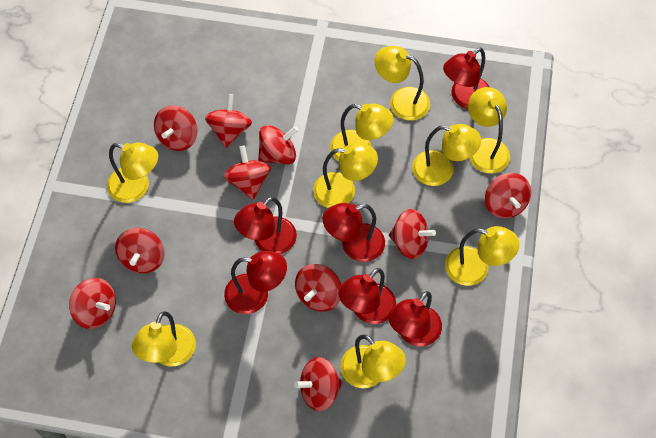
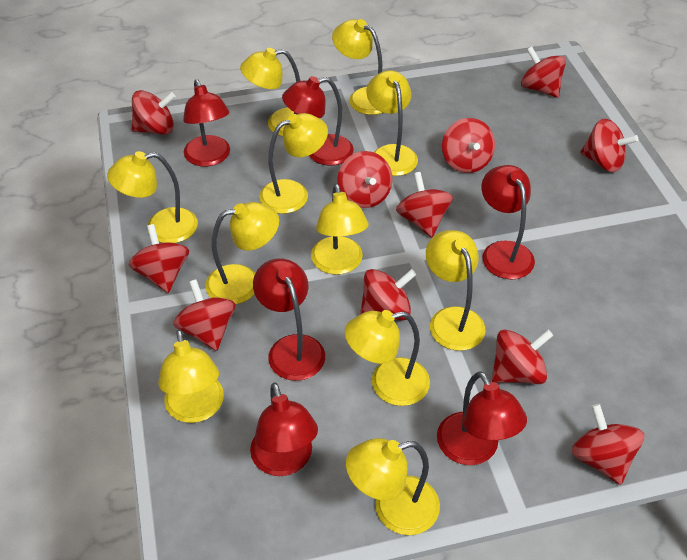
red spinning top: [69,278,116,329] [115,228,165,273] [154,105,198,151] [205,94,252,148] [224,146,271,200] [258,125,298,165] [294,357,343,411] [295,264,341,312] [389,209,436,259] [485,173,531,218] = 10 -> [128,224,189,293] [131,90,176,135] [173,280,235,351] [337,151,393,208] [360,269,416,321] [396,172,453,237] [442,118,495,173] [492,330,553,384] [521,46,566,98] [572,404,645,485] [580,119,638,172] = 11
yellow lamp: [107,142,158,203] [132,311,196,366] [313,143,378,208] [330,104,393,161] [340,335,406,388] [374,46,430,121] [412,124,481,186] [445,226,520,286] [468,87,510,174] = 9 -> [107,151,198,243] [158,329,224,423] [205,202,279,304] [240,48,300,136] [259,113,328,214] [311,184,369,275] [332,19,383,115] [345,310,430,406] [346,438,440,535] [366,70,418,176] [426,230,485,351] = 11

